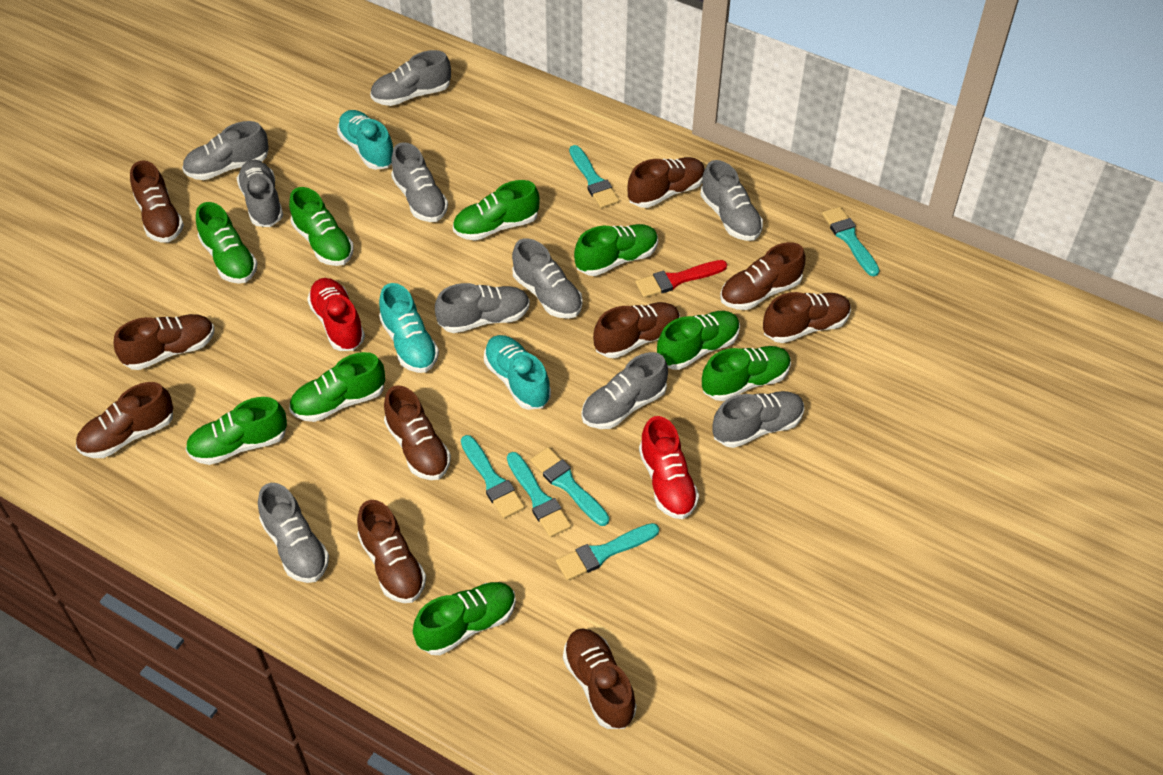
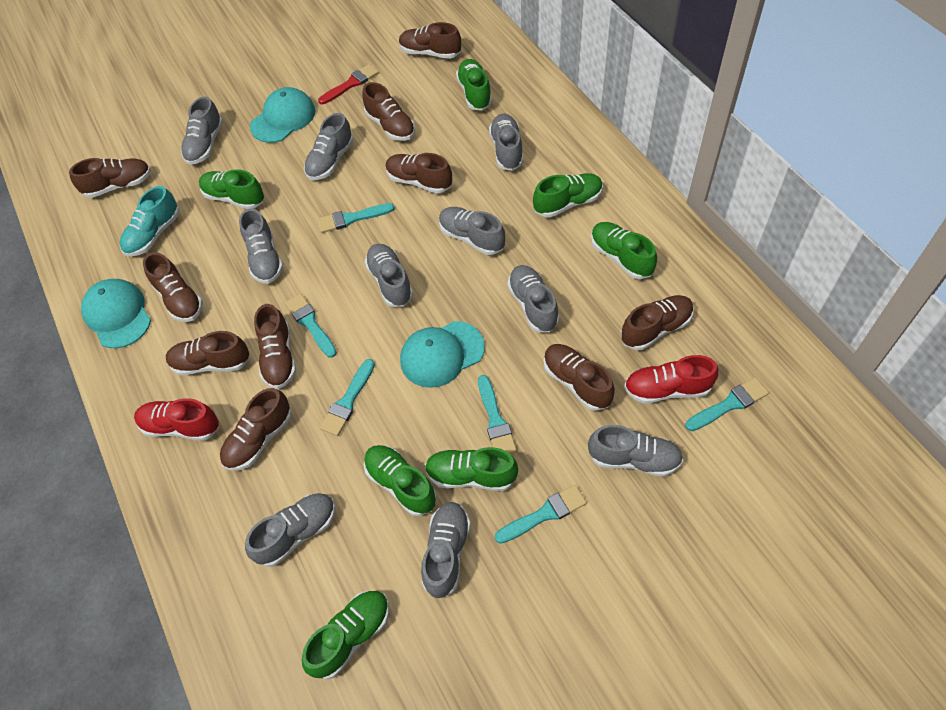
green shoe: [185,397,287,465] [196,202,257,284] [289,187,354,266] [289,352,385,422] [413,582,516,655] [453,180,540,241] [574,224,658,276] [657,311,740,370] [702,346,791,401] = 9 -> [199,169,264,209] [302,591,389,680] [364,445,437,516] [425,447,518,491] [456,59,492,111] [533,173,603,218] [591,222,657,279] = 7
turquoise cap: none = 0 -> [81,279,151,348] [250,87,316,143] [400,321,485,388] = 3
turquoise shoe: [337,110,393,170] [379,283,439,373] [484,335,551,410] = 3 -> [120,186,180,256] = 1

